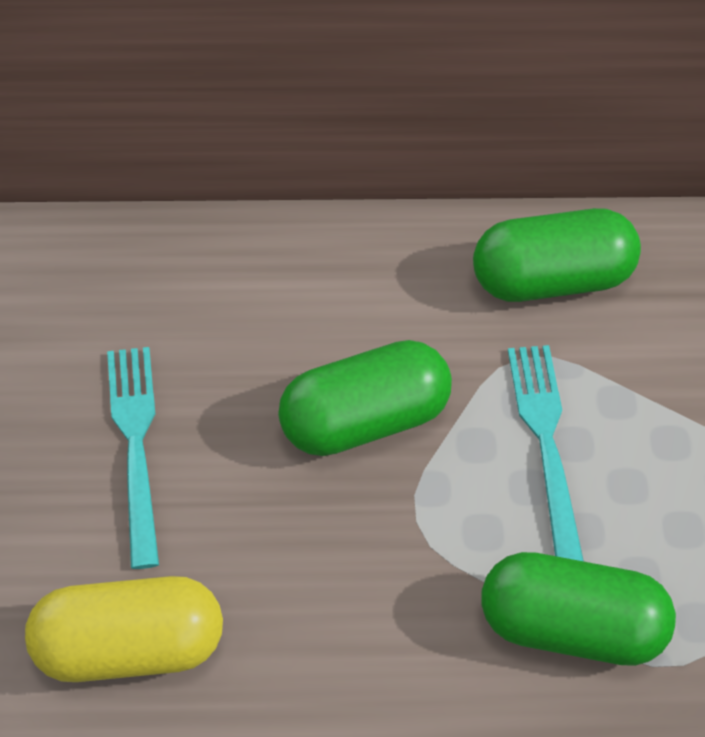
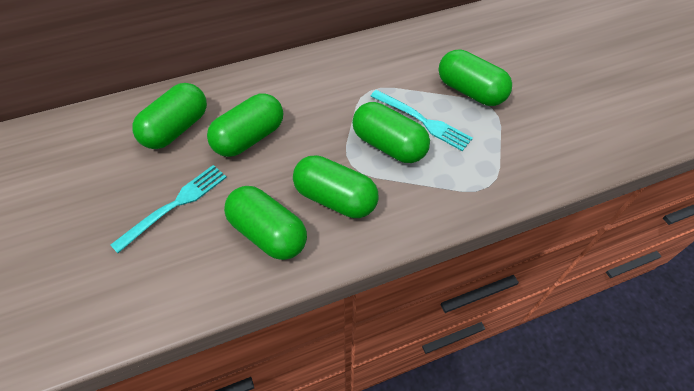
green capsule: [278,340,452,456] [473,208,641,302] [481,552,676,666] = 3 -> [132,83,207,149] [207,93,283,157] [224,186,307,260] [293,155,378,218] [352,102,430,163] [438,49,512,106] = 6
yellow capsule: [25,576,223,682] = 1 -> none = 0

